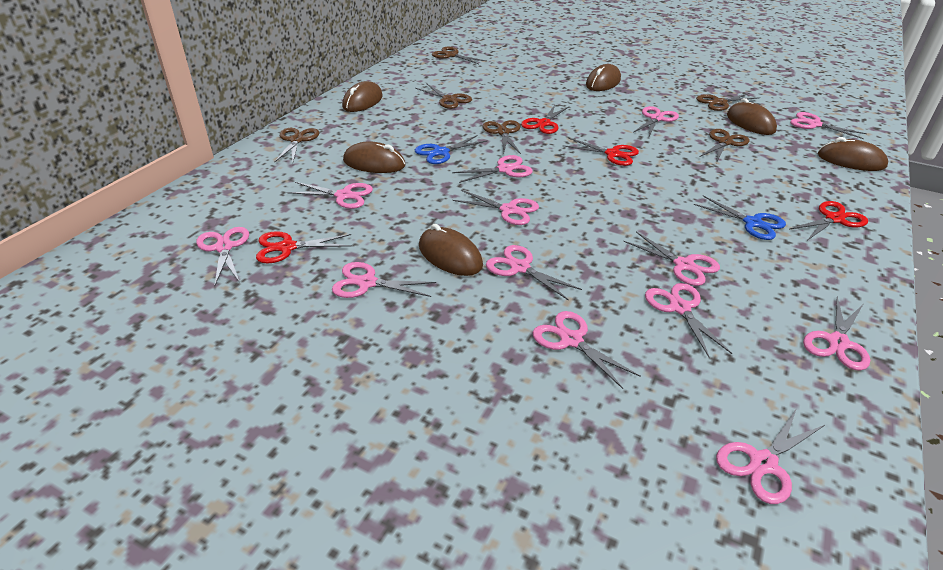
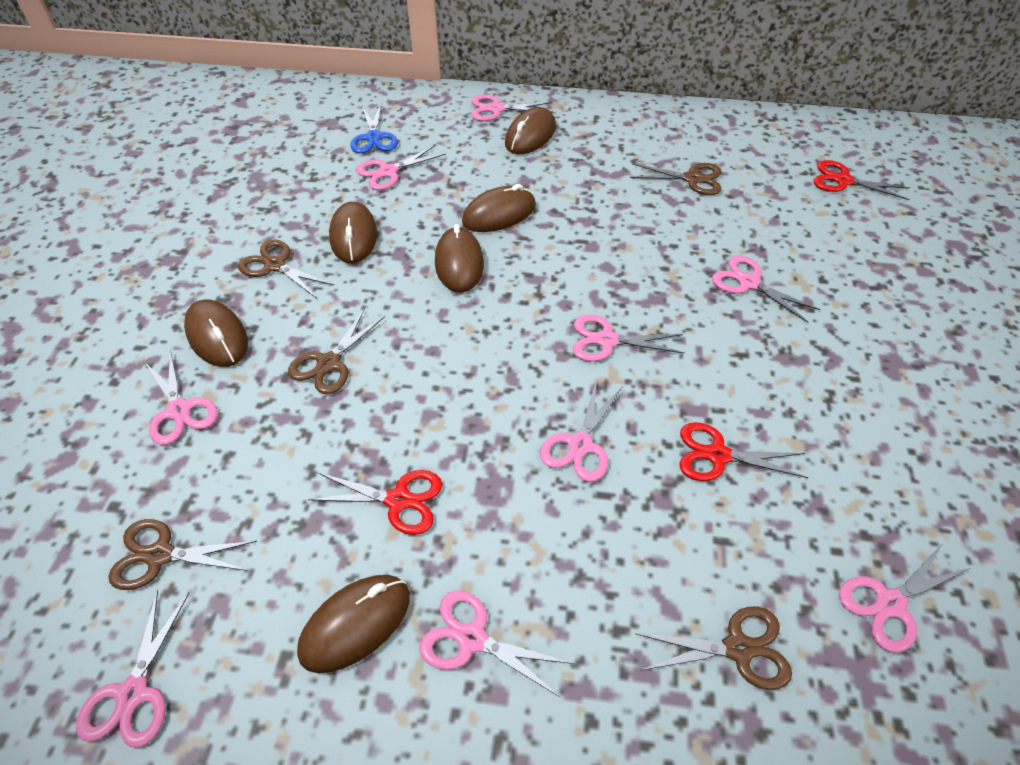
blue scissors: [415,135,487,164] [694,195,786,240] = 2 -> [350,104,398,153] = 1
brown scissors: [275,128,319,162] [415,83,472,109] [432,47,486,64] [483,120,521,154] [696,93,758,111] [700,129,750,163] = 6 -> [108,519,257,590] [238,239,334,298] [288,308,385,394] [630,163,721,195] [635,607,792,690] = 5
pink scissors: [196,227,249,286] [287,182,373,209] [332,262,436,298] [452,155,533,183] [453,190,539,225] [486,245,582,301] [532,311,640,389] [623,232,720,286] [633,106,679,136] [645,283,733,358] [716,408,825,504] [790,112,867,139] [803,297,870,371] = 13 -> [76,589,190,748] [144,350,218,445] [356,145,446,190] [420,590,573,698] [471,94,553,121] [540,379,622,482] [573,315,685,362] [712,255,820,323] [839,543,971,653] = 9
red scissors: [256,231,352,263] [521,105,569,134] [562,138,639,166] [789,201,868,240] = 4 -> [308,470,442,535] [680,422,809,481] [813,160,910,200] = 3

